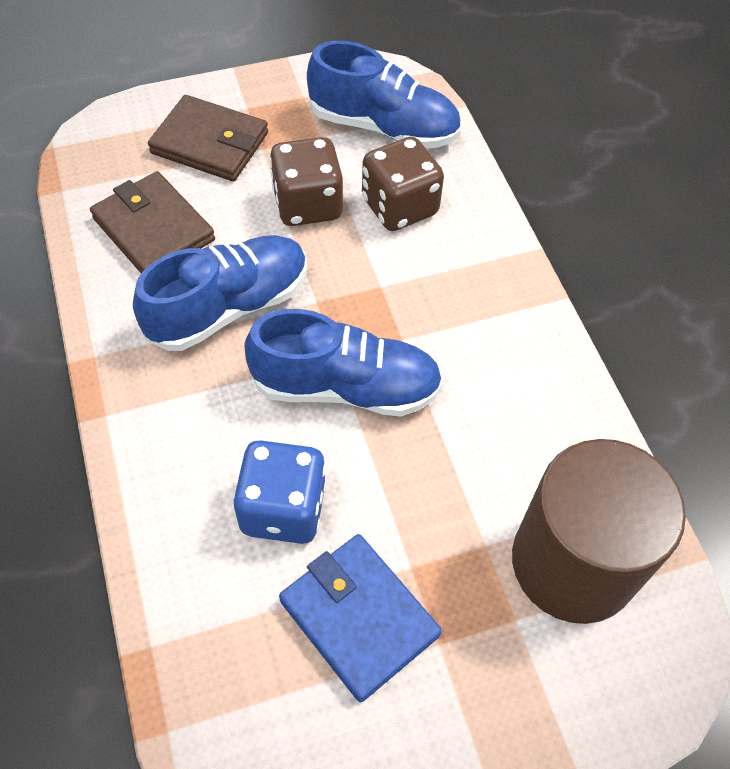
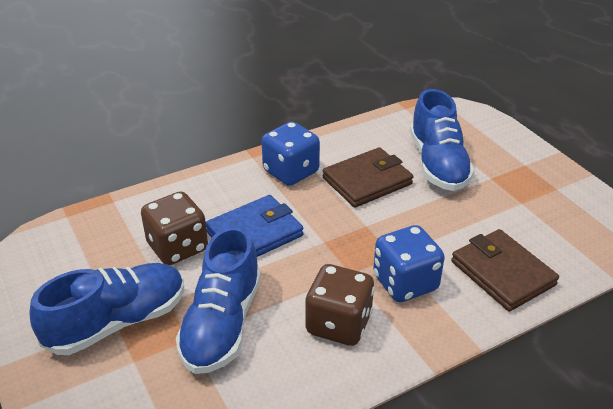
blue dice: [233,440,327,544] = 1 -> [261,122,320,186] [373,225,445,302] = 2
brown cylinder: [512,439,686,624] = 1 -> none = 0

